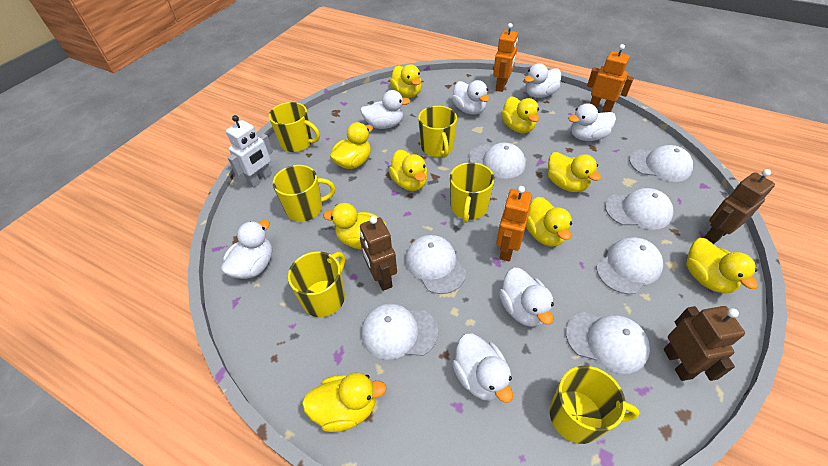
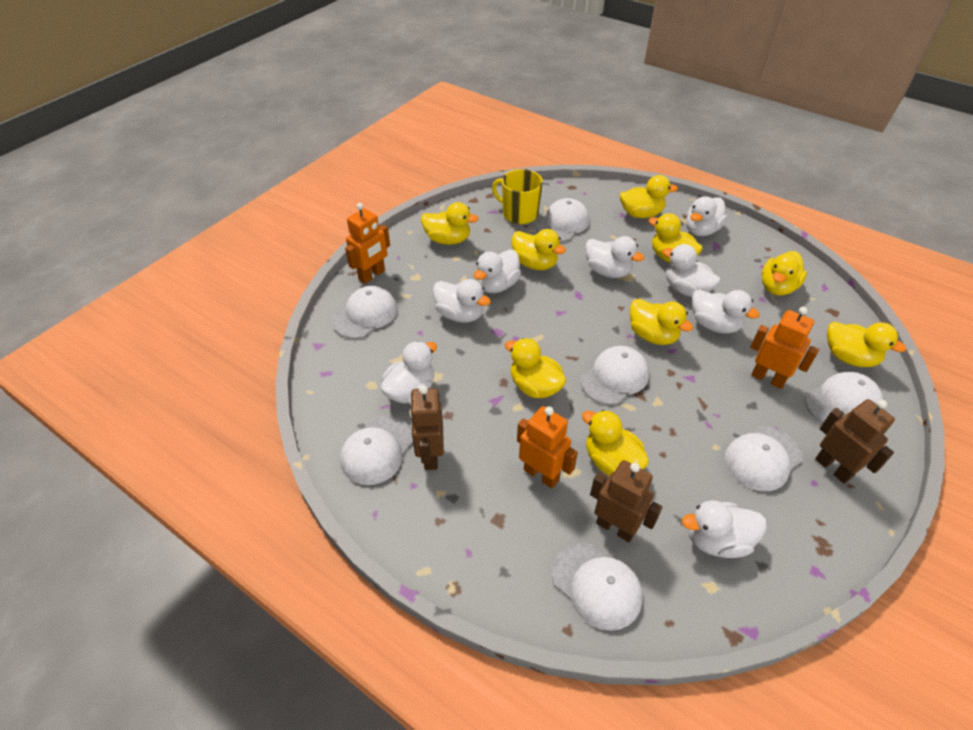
white duck: [221,220,272,279] [360,90,410,129] [452,80,490,115] [452,333,513,403] [499,268,554,327] [524,63,561,98] [568,103,616,141] = 7 -> [381,341,437,403] [433,279,491,323] [474,250,521,293] [585,236,644,278] [662,244,720,297] [682,500,767,558] [686,196,728,236] [692,289,760,334] = 8
white robot: [226,115,273,187] = 1 -> none = 0
yellow mug: [269,102,320,152] [273,165,335,222] [288,251,345,317] [418,106,457,157] [450,162,495,223] [549,366,640,444] = 6 -> [492,169,543,224] = 1

